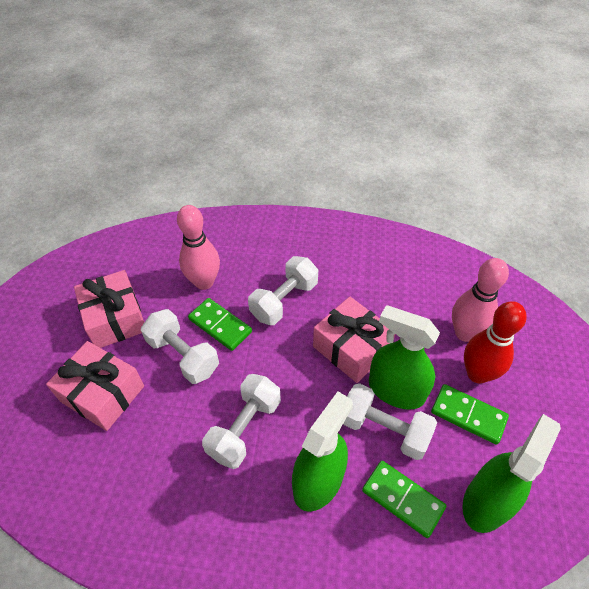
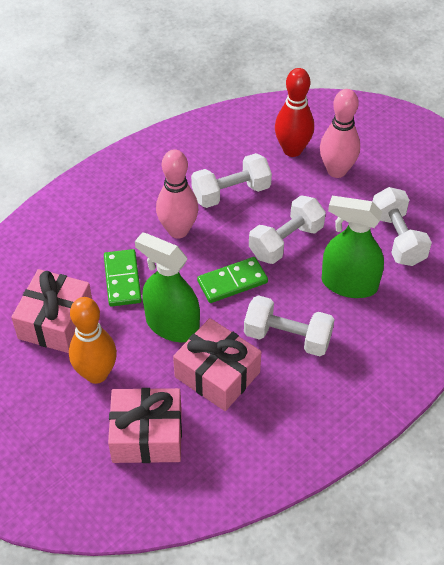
green domino: [188,298,252,351] [362,461,446,538] [431,384,509,445] = 3 -> [104,249,142,307] [197,257,268,303] = 2
green spray bottle: [292,391,353,512] [369,305,440,410] [462,414,561,533] = 3 -> [135,232,200,342] [322,196,384,298] = 2
orange bowling pin: none = 0 -> [69,297,117,384] = 1

